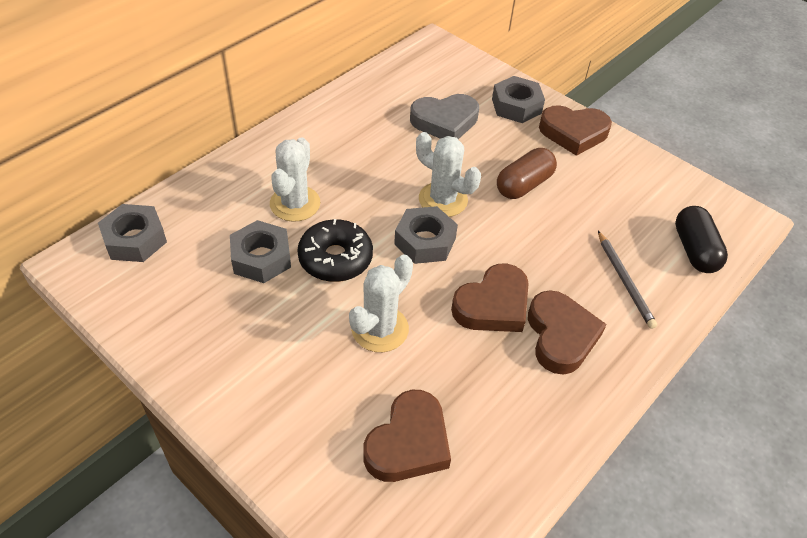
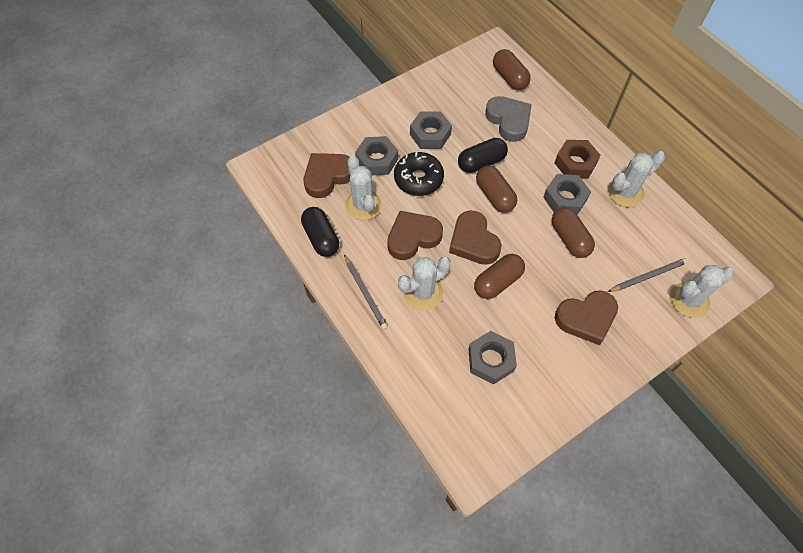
black capsule: [675,206,728,273] = 1 -> [301,207,339,257] [458,138,508,173] = 2
brown capsule: [497,148,557,199] = 1 -> [474,254,525,299] [476,165,517,213] [493,49,531,90] [552,207,595,258] = 4
brown nut: none = 0 -> [555,140,601,179] = 1
grey pencil: [598,231,657,329] = 1 -> [344,254,388,330] [608,258,688,292] = 2
white cactus: [270,137,320,222] [349,255,413,352] [416,132,481,217] = 3 -> [345,155,382,220] [398,257,451,310] [608,151,665,208] [670,265,734,318] = 4

